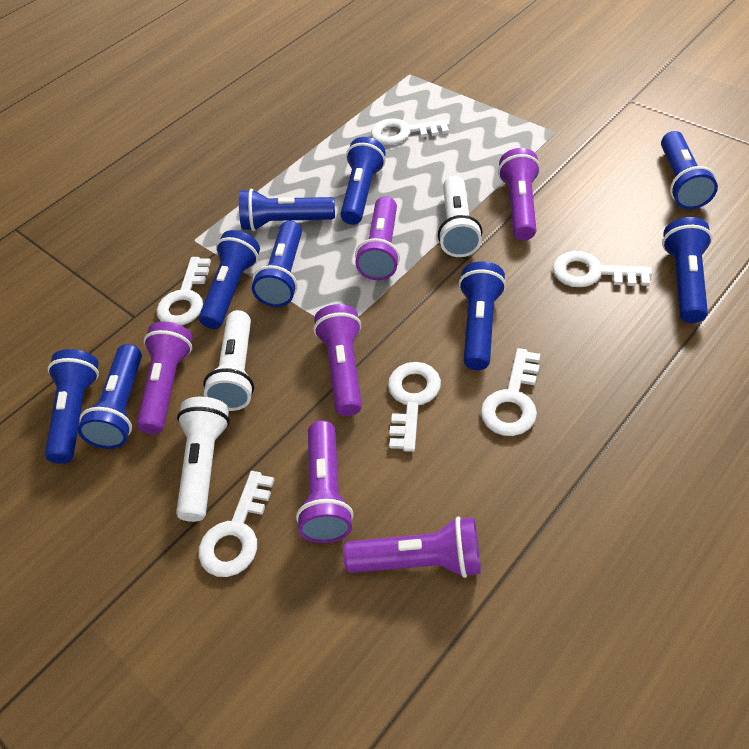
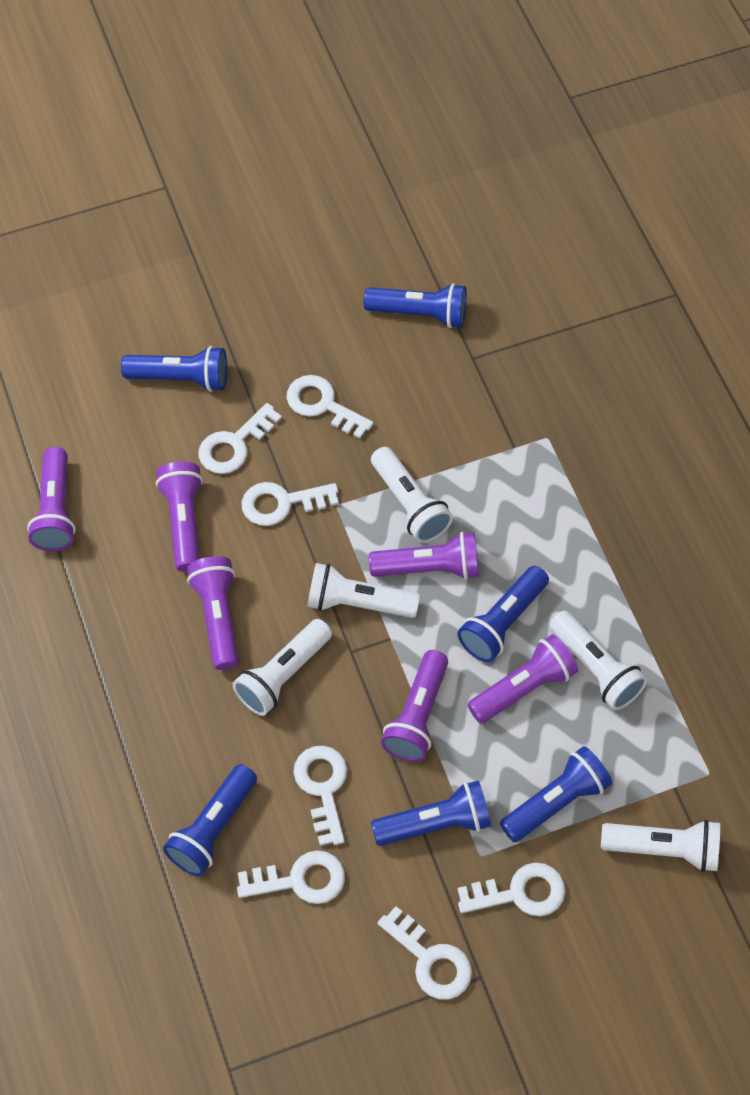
blue flashlight: [45,349,99,464] [78,344,142,449] [199,230,260,329] [239,189,335,231] [252,221,302,307] [340,137,386,225] [459,261,506,370] [661,131,718,209] [662,217,713,323] = 9 -> [121,346,227,392] [163,764,257,876] [364,283,467,328] [371,780,491,846] [458,566,549,662] [500,746,612,842] = 6
white flashlight: [176,397,230,522] [203,310,254,411] [438,176,482,257] = 3 -> [232,619,332,716] [307,563,420,618] [371,447,453,543] [549,611,647,710] [601,820,720,872] = 5
white key: [156,257,211,326] [198,471,274,577] [371,118,449,145] [388,362,441,452] [481,348,540,436] [553,251,652,287] = 6 -> [198,403,282,474] [237,850,345,904] [242,482,339,526] [287,375,373,439] [293,746,347,846] [377,906,472,1000] [457,863,566,916] = 7

